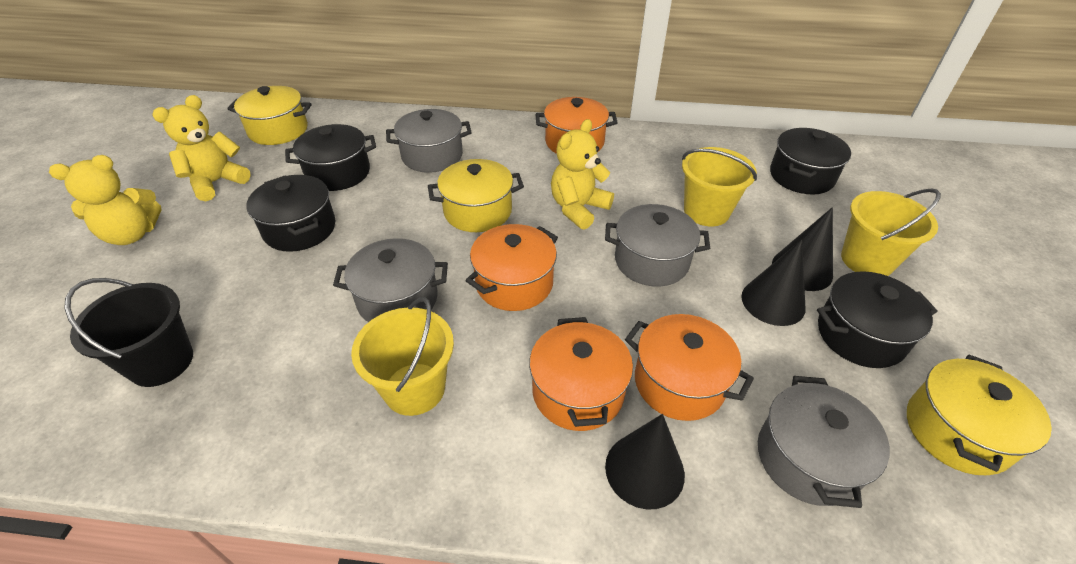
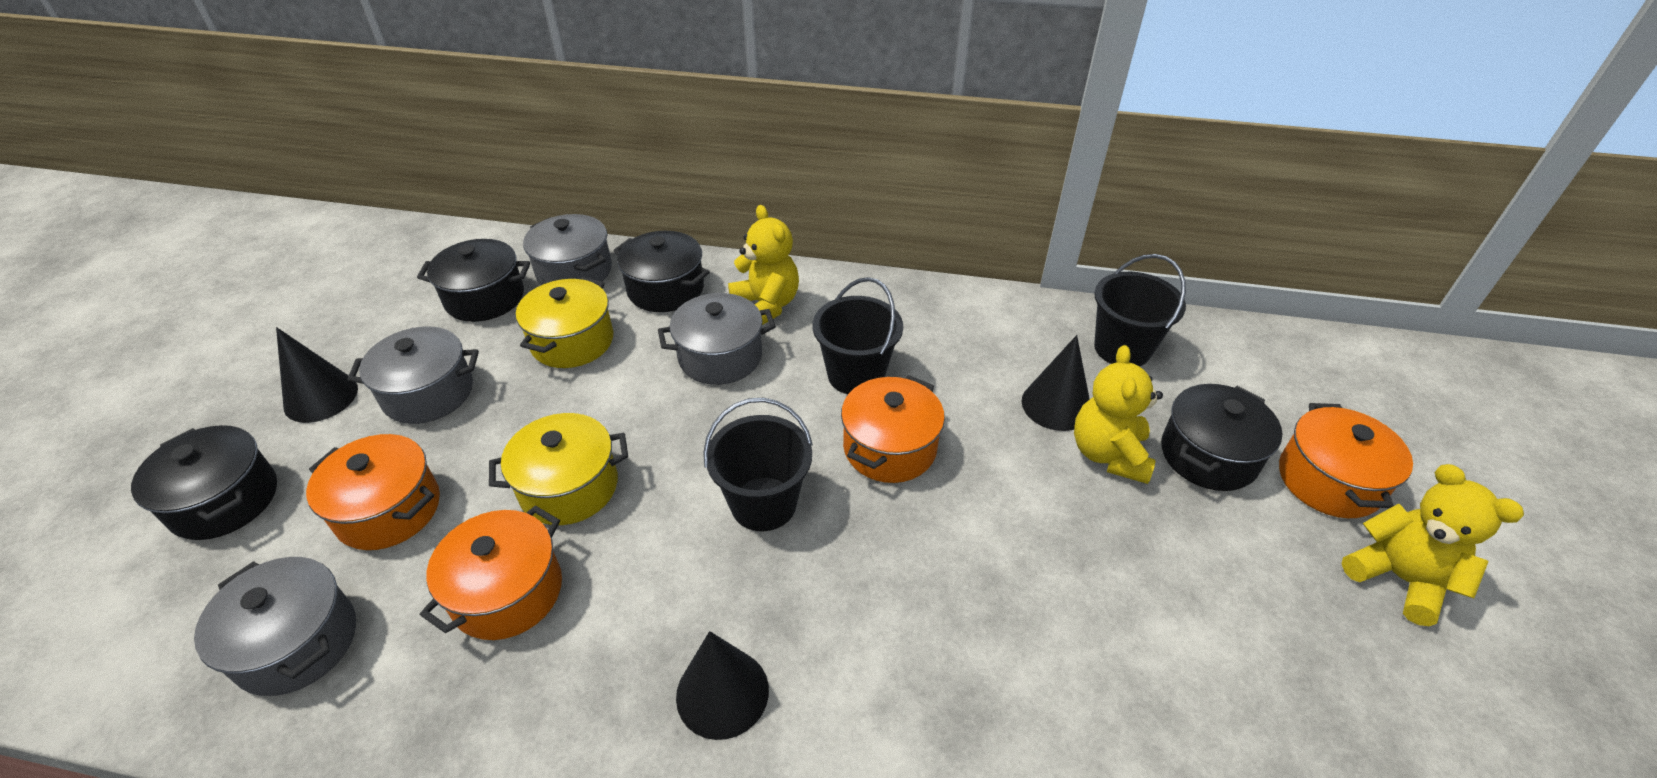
black bucket: [64,278,193,387] = 1 -> [703,398,813,531] [813,277,903,394] [1094,254,1186,367] = 3
yellow bucket: [351,297,454,416] [682,147,757,226] [841,188,941,276] = 3 -> none = 0
yellow pot: [227,86,312,145] [428,159,524,232] [907,354,1052,475] = 3 -> [489,413,628,525] [516,277,613,368] = 2

